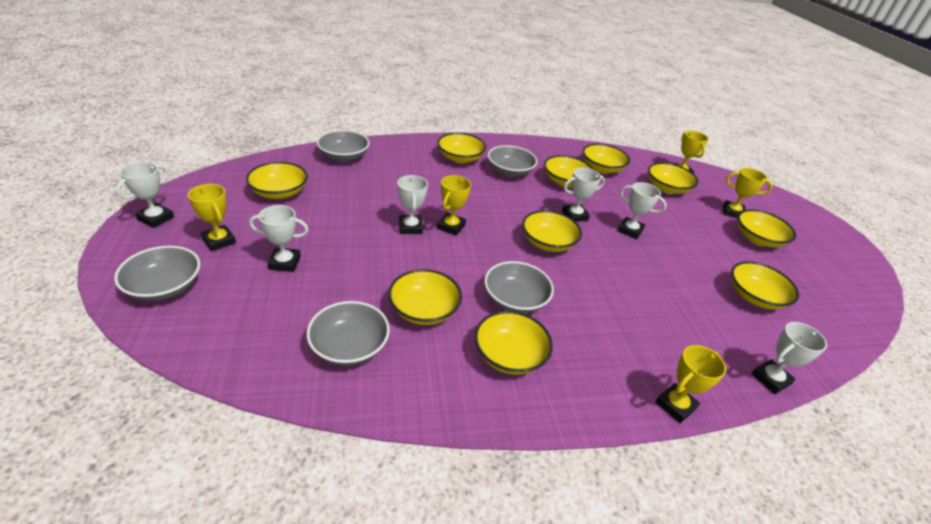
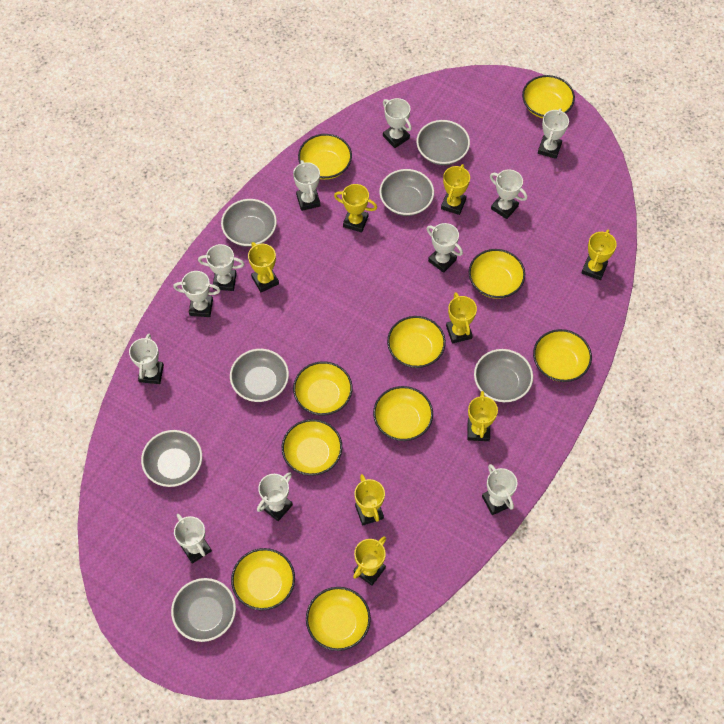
grey bowl: [114,246,200,301] [306,301,390,366] [317,130,370,162] [484,261,554,314] [488,145,537,177] = 5 -> [141,430,202,487] [171,578,236,642] [221,199,277,247] [230,349,289,402] [379,169,434,216] [416,120,470,165] [474,349,533,402] = 7
white trophy: [116,162,174,228] [249,205,309,272] [397,175,428,234] [562,168,605,222] [618,182,667,239] [751,322,827,394] = 6 -> [129,334,164,384] [173,271,220,317] [174,514,212,564] [198,244,244,291] [257,472,293,521] [293,160,320,211] [383,98,412,148] [427,223,463,273] [482,464,517,515] [490,169,527,219] [538,108,569,159] = 11
yellow trophy: [188,184,236,251] [437,175,471,236] [655,345,726,423] [671,131,708,173] [723,168,773,218] = 5 -> [248,242,279,292] [334,184,377,233] [353,536,386,586] [354,474,385,526] [441,164,470,215] [446,292,477,344] [467,391,498,441] [581,230,617,280] = 8

